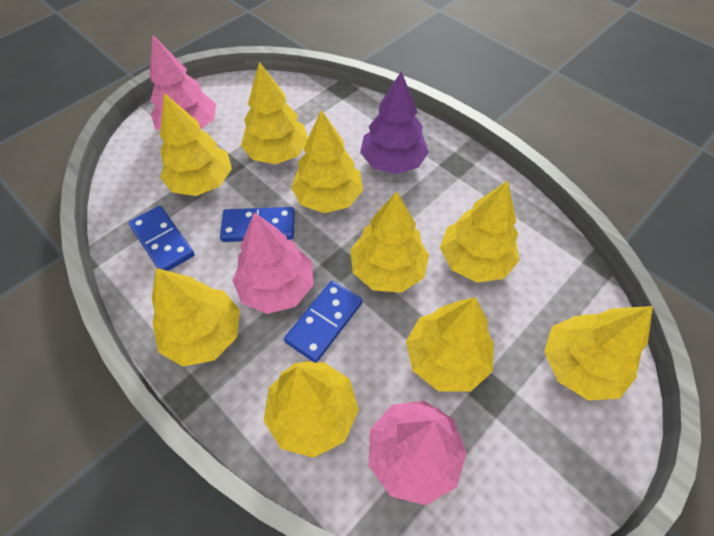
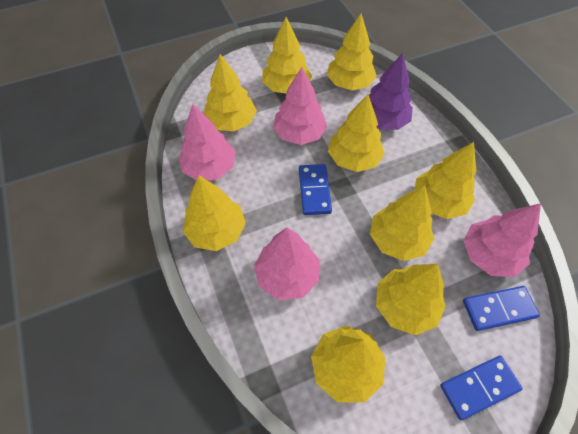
pink tree: [149,34,216,131] [232,212,313,314] [369,401,467,505] = 3 -> [179,104,236,180] [254,228,320,300] [273,67,327,145] [463,203,541,277] = 4

